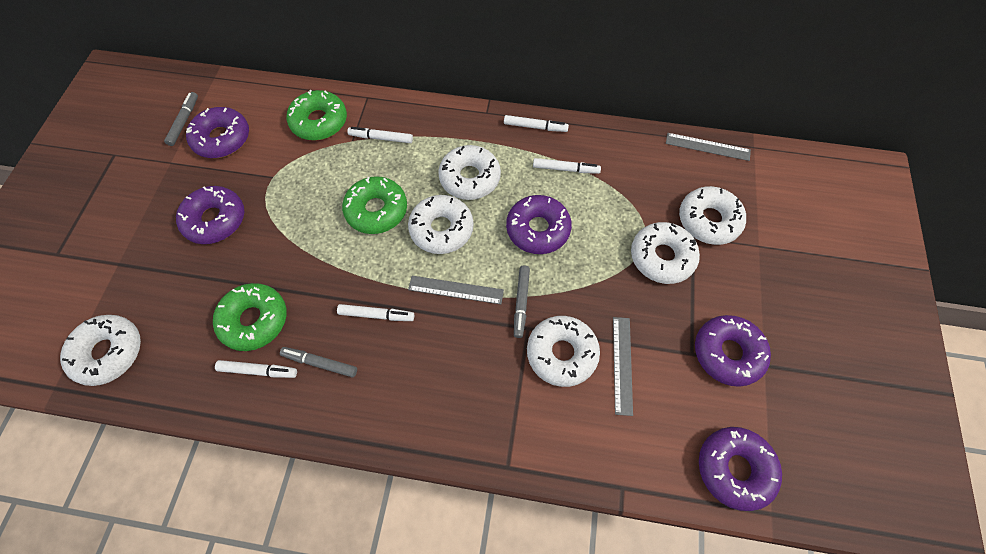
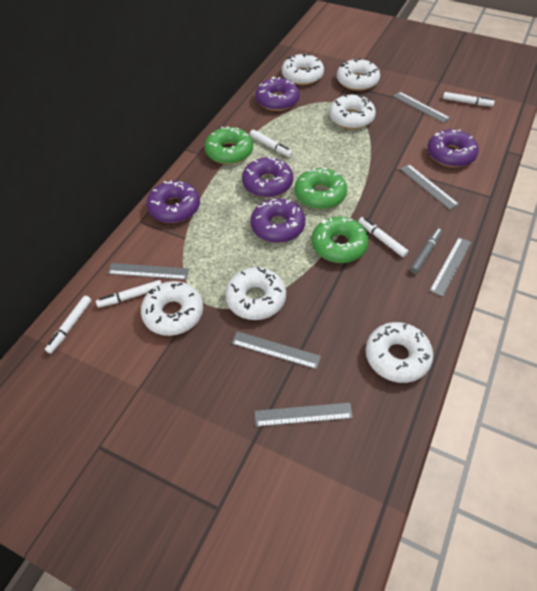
grey marker: [164,92,198,146] [280,347,357,378] [514,265,530,338] = 3 -> [410,228,443,274] = 1
grey ruler: [408,276,504,304] [613,317,633,416] [666,133,751,161] = 3 -> [108,263,189,280] [231,331,321,369] [254,402,353,427] [393,92,450,123] [400,164,459,210] [429,237,471,297] = 6

